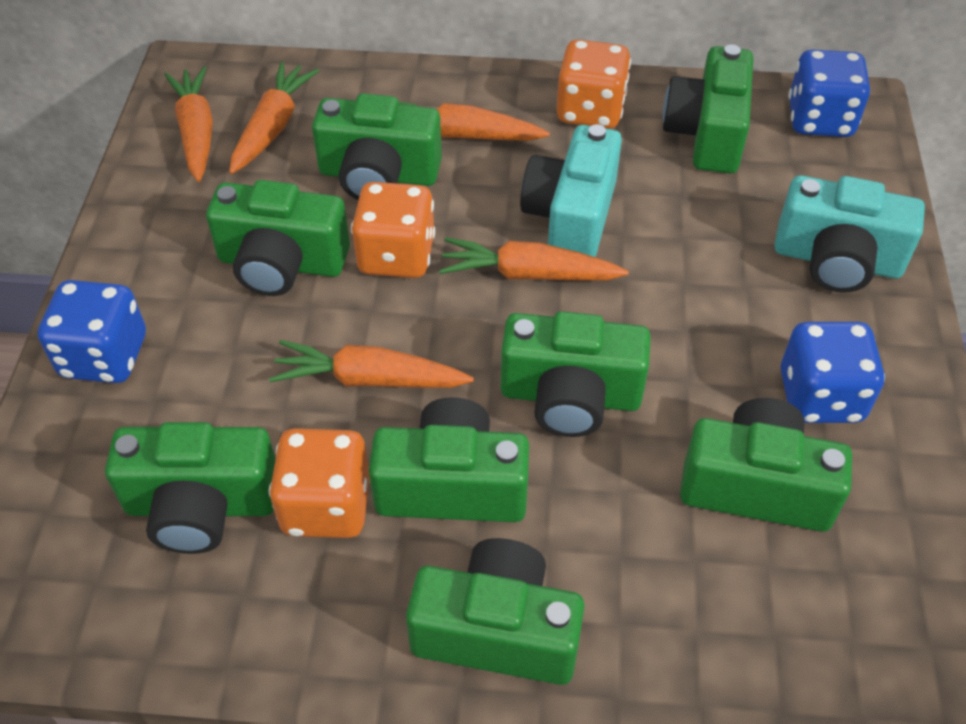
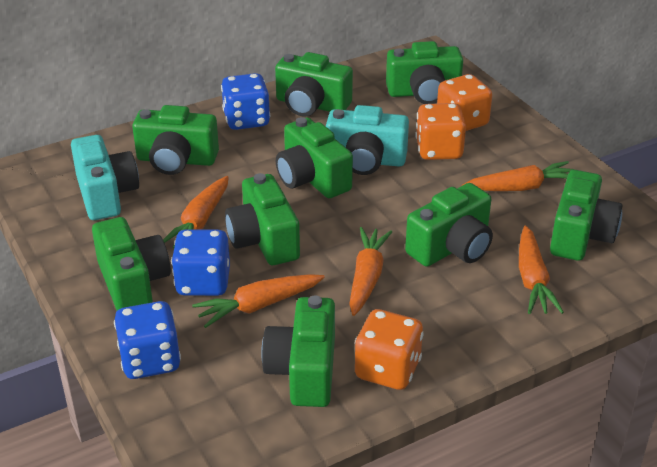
green camera: [105,422,276,554] [206,180,350,296] [312,93,442,200] [369,397,529,522] [406,538,585,685] [501,311,651,437] [663,44,753,174] [680,398,852,532] = 8 -> [92,217,171,311] [132,105,219,175] [225,173,300,265] [261,295,335,407] [275,52,353,117] [276,117,353,198] [386,41,463,104] [405,183,493,267] [550,170,623,261] = 9

